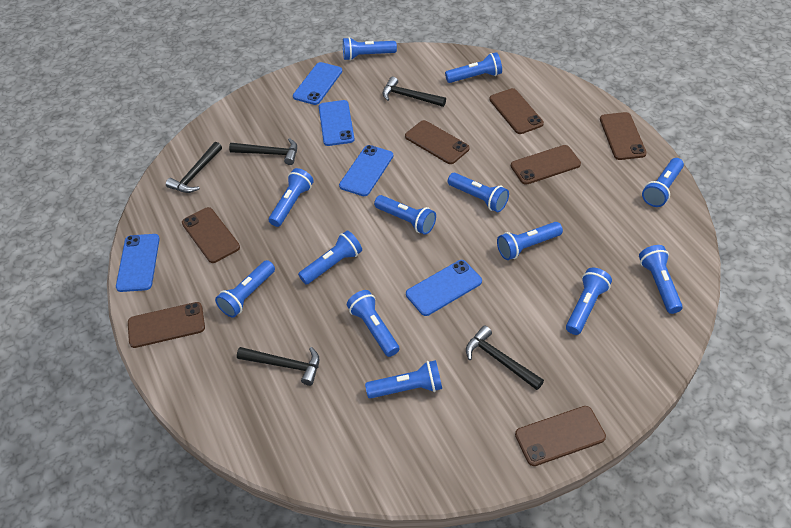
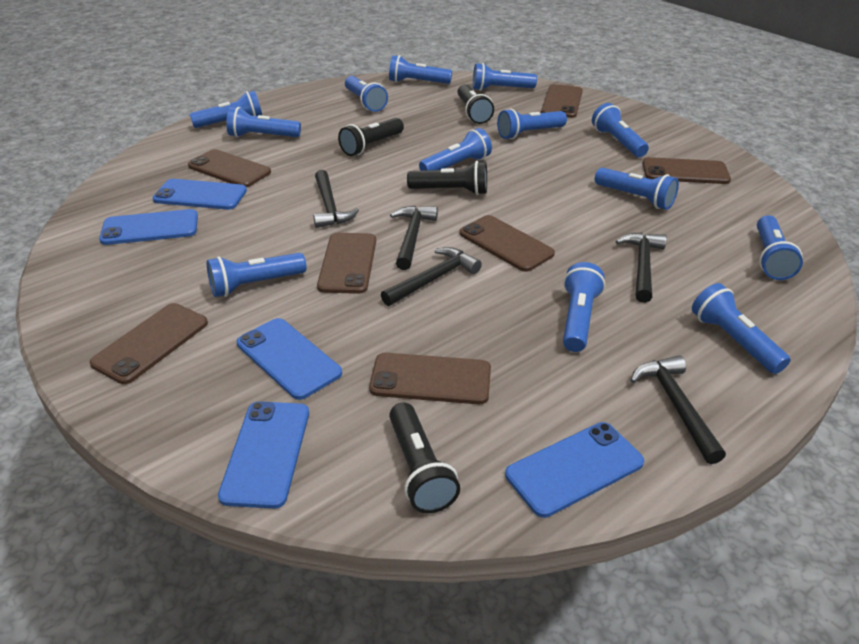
black flashlight: none = 0 -> [338,118,404,156] [389,403,460,513] [407,161,487,195] [458,84,494,124] = 4

